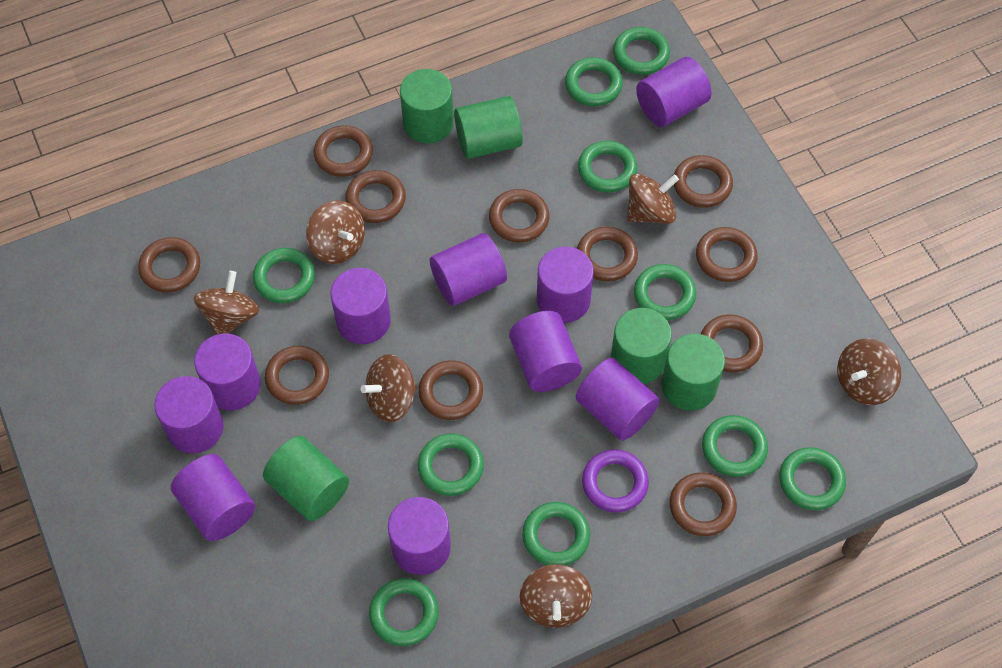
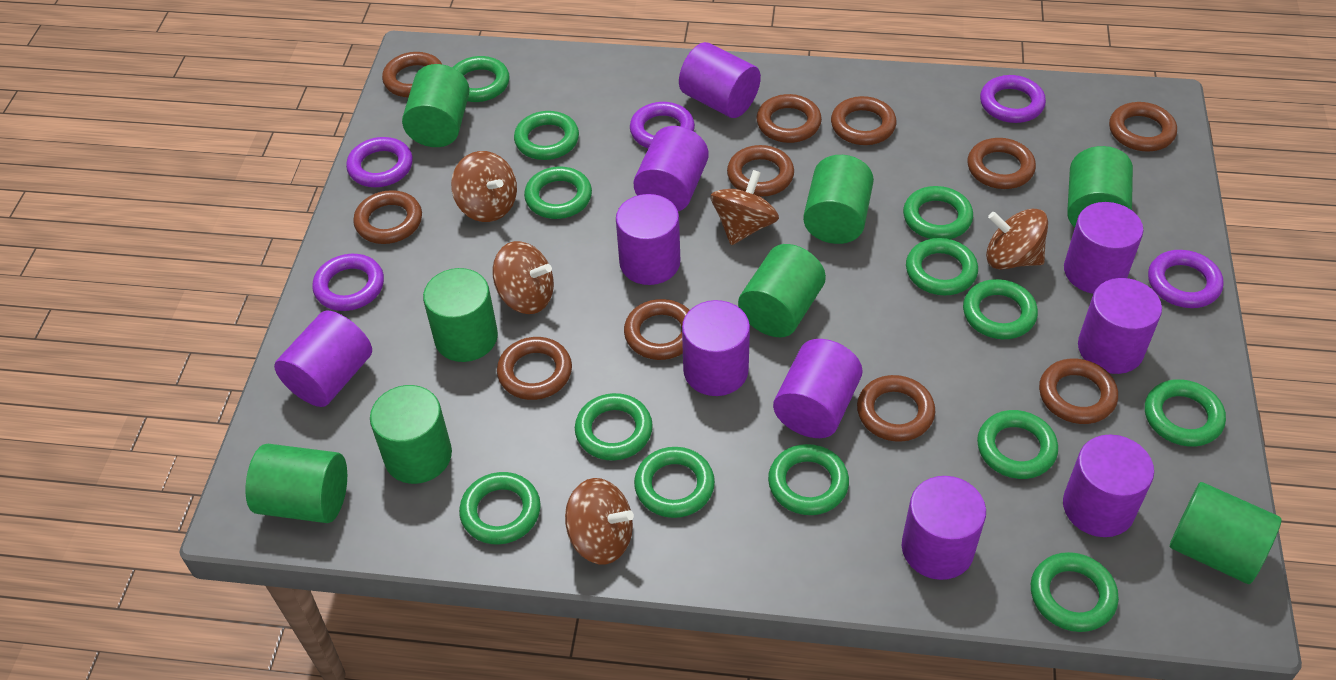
brown spinning top: [193,271,259,335] [306,200,365,264] [361,354,417,422] [520,564,592,628] [627,173,679,224] [837,339,901,405] = 6 -> [451,151,517,222] [492,241,554,314] [565,478,634,565] [710,170,779,245] [986,209,1048,270] = 5
green cylinder: [263,436,349,521] [400,69,454,143] [454,96,523,159] [611,308,672,384] [661,334,725,411] = 5 -> [245,444,347,523] [370,385,452,484] [402,64,470,147] [423,268,498,362] [738,244,826,337] [803,155,874,244] [1067,146,1133,227] [1170,482,1282,584] = 8
green ring: [253,248,315,303] [369,578,439,646] [418,433,484,496] [522,502,590,565] [565,57,623,106] [578,141,637,193] [613,27,670,75] [634,264,696,320] [702,415,768,477] [779,447,846,510] = 10 -> [452,56,510,102] [459,472,541,544] [514,111,579,160] [524,167,592,219] [575,393,653,461] [634,447,715,518] [768,444,849,515] [903,186,973,239] [906,238,978,295] [963,279,1038,339] [977,410,1058,479] [1031,552,1119,632] [1145,379,1226,447] = 13
purple ring: [582,449,649,513] = 1 -> [312,254,384,311] [346,137,413,187] [630,102,695,148] [980,75,1046,123] [1148,250,1224,308] = 5

